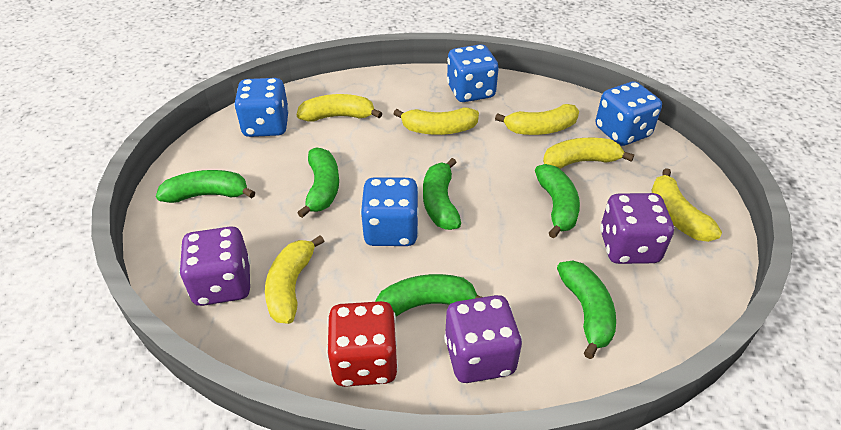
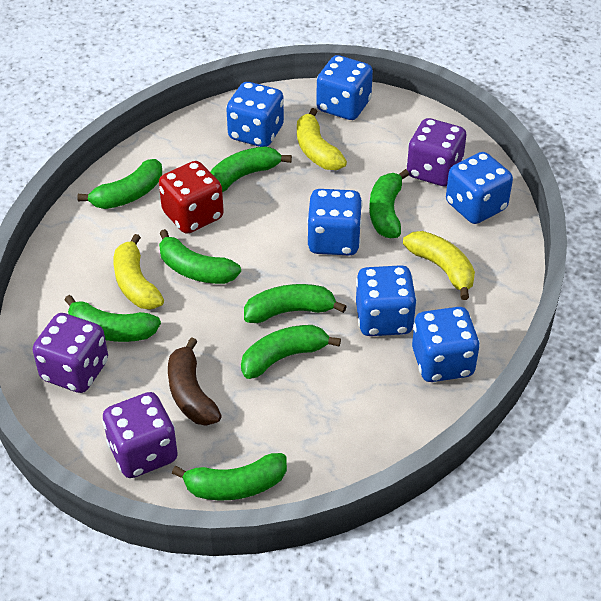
blue dice: [234,78,289,137] [360,177,419,246] [447,44,499,102] [596,82,662,146] = 4 -> [226,82,284,147] [307,189,363,256] [316,55,373,120] [356,265,417,336] [412,307,480,382] [446,152,513,224] = 6
brown banana: none = 0 -> [168,337,222,426] = 1
green banana: [156,170,255,203] [297,147,339,218] [375,274,482,316] [423,158,461,230] [535,164,580,238] [557,261,616,359] = 6 -> [64,295,161,342] [77,159,162,209] [159,229,241,284] [172,453,287,500] [210,146,292,192] [241,325,341,379] [244,284,347,323] [369,169,410,238] = 8
yellow banana: [265,235,324,324] [297,94,382,121] [394,107,479,135] [495,104,579,135] [543,138,634,169] [651,168,722,242] = 6 -> [113,234,164,309] [297,108,347,170] [403,231,475,300] = 3

